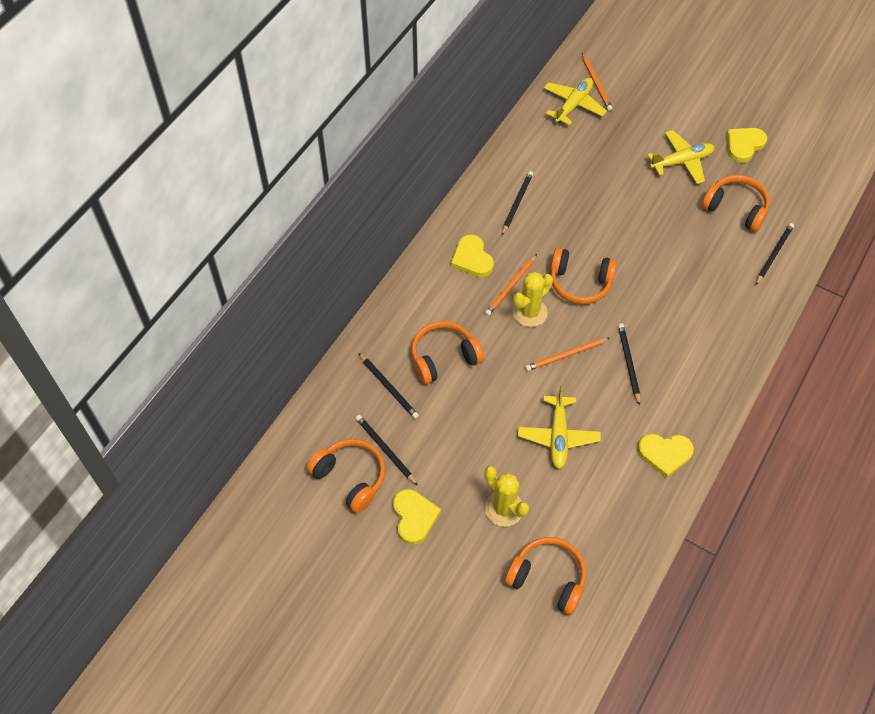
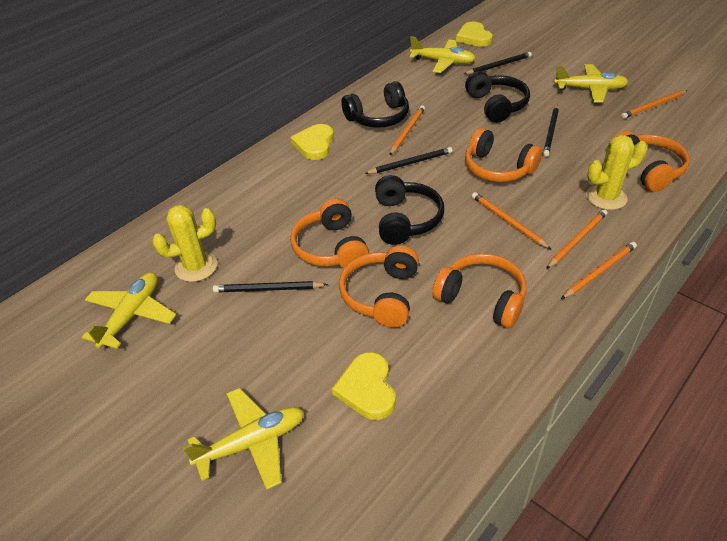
black headphones: none = 0 -> [341,81,409,128] [375,175,444,245] [465,71,530,123] = 3
black pencil: [356,415,418,486] [359,353,419,419] [502,171,533,235] [618,323,640,406] [756,223,794,285] = 5 -> [213,281,328,292] [364,147,453,174] [464,52,532,74] [543,105,559,157] = 4
orange pencil: [485,254,537,316] [525,338,610,371] [582,53,612,111] = 3 -> [390,105,425,155] [472,192,551,249] [546,209,607,269] [561,242,637,299] [621,90,687,119] = 5
yellow heart: [393,489,441,545] [451,234,494,277] [637,434,694,478] [727,128,767,163] = 4 -> [291,124,334,160] [332,352,396,420] [456,22,493,47] = 3
yellow plane: [518,386,601,469] [544,78,607,125] [647,130,715,184] = 3 -> [82,272,176,349] [183,388,304,490] [409,36,476,73] [554,64,628,103] = 4

